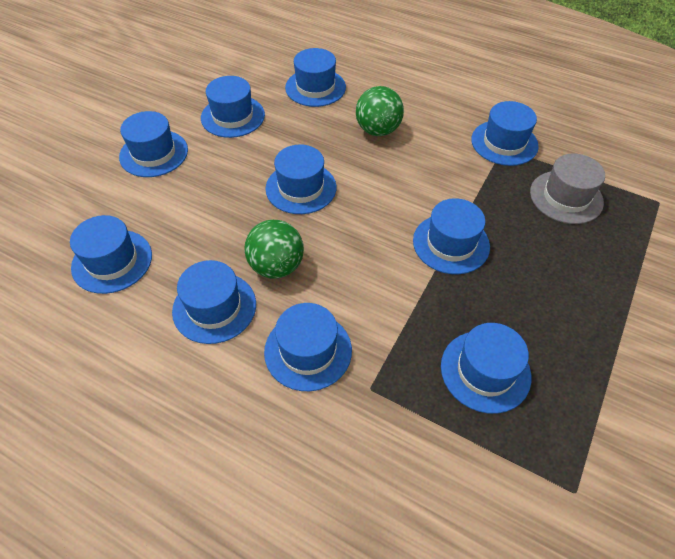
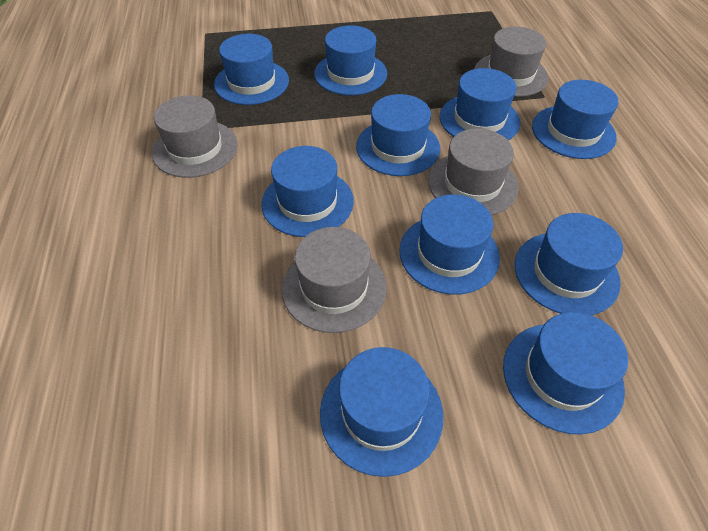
green ball: [244,220,304,279] [356,86,404,136] = 2 -> none = 0
grey hat: [530,153,605,224] = 1 -> [152,95,238,178] [282,227,387,333] [428,128,519,215] [474,27,548,97] = 4

